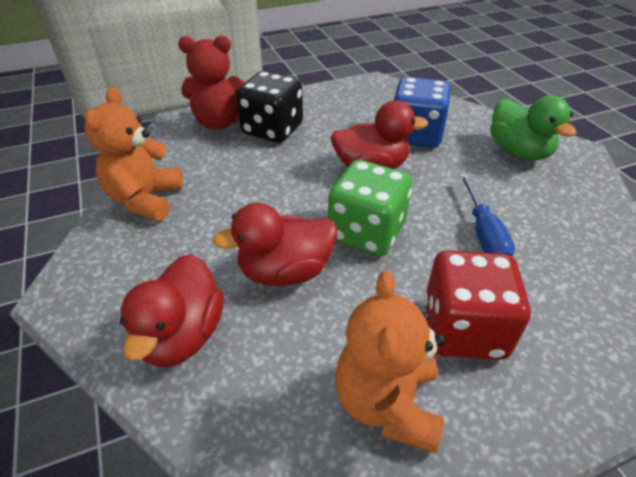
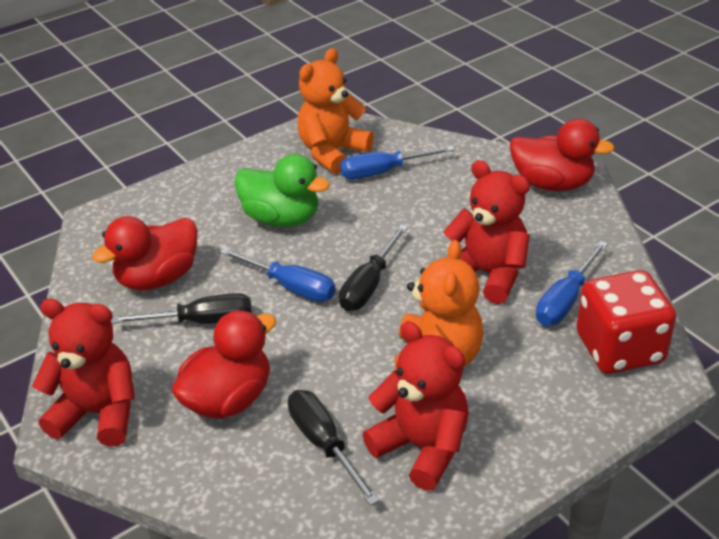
black dice: [236,71,303,143] = 1 -> none = 0
black screwdriver: none = 0 -> [111,293,252,324] [288,390,379,506] [339,225,408,311] = 3
blue dice: [393,77,451,148] = 1 -> none = 0
blue screwdriver: [459,174,515,256] = 1 -> [220,248,336,302] [340,146,455,179] [536,241,608,326] = 3
green dice: [328,160,412,256] = 1 -> none = 0
red teddy bear: [178,35,245,130] = 1 -> [32,299,135,447] [362,321,469,491] [443,160,530,304] = 3

